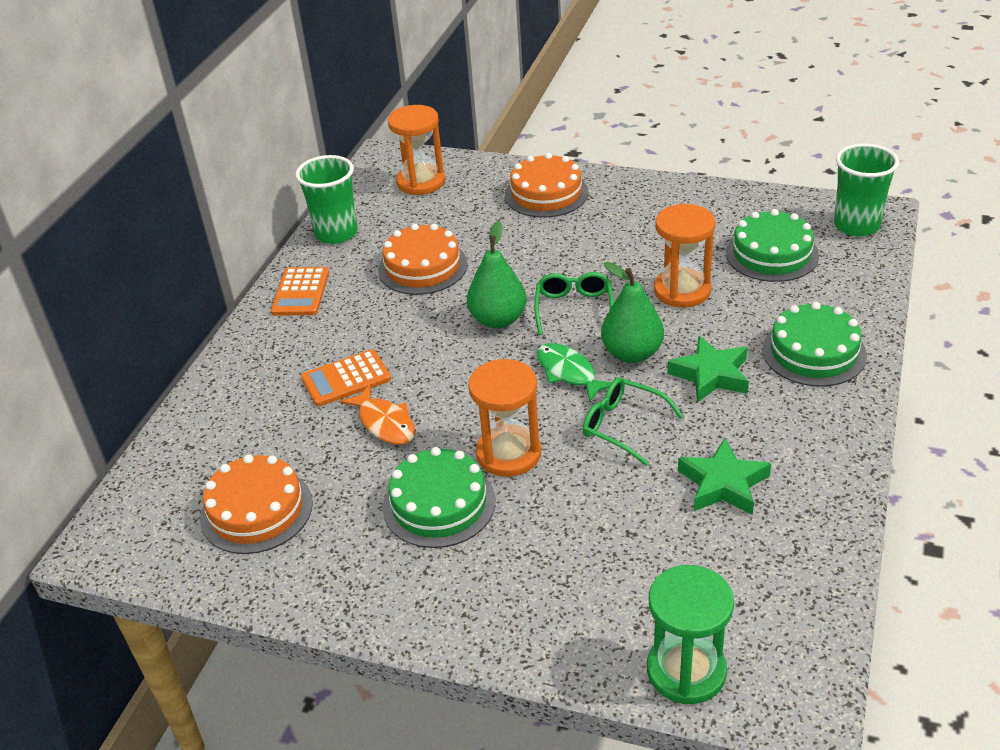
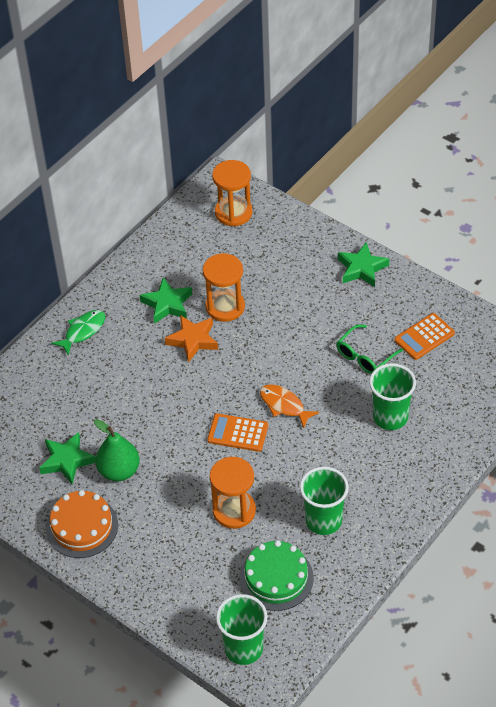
green cake: [383,447,496,548] [726,209,819,282] [762,302,867,387] = 3 -> [239,540,314,611] = 1
green cup: [295,155,358,244] [834,143,899,236] = 2 -> [216,594,267,665] [300,466,349,535] [369,363,416,430] = 3
green glasses: [534,272,614,335] [583,377,684,466] = 2 -> [337,324,403,374] = 1
green hourglass: [647,565,734,704] = 1 -> none = 0
green pear: [467,221,527,328] [601,262,664,363] = 2 -> [94,419,140,481] = 1
green star: [667,336,749,403] [678,438,771,515] = 2 -> [39,432,96,484] [140,277,192,324] [338,242,389,287] = 3
orange cake: [200,454,313,554] [378,224,468,295] [505,153,588,218] = 3 -> [46,490,118,558] = 1
orange star: none = 0 -> [165,315,218,363] = 1

